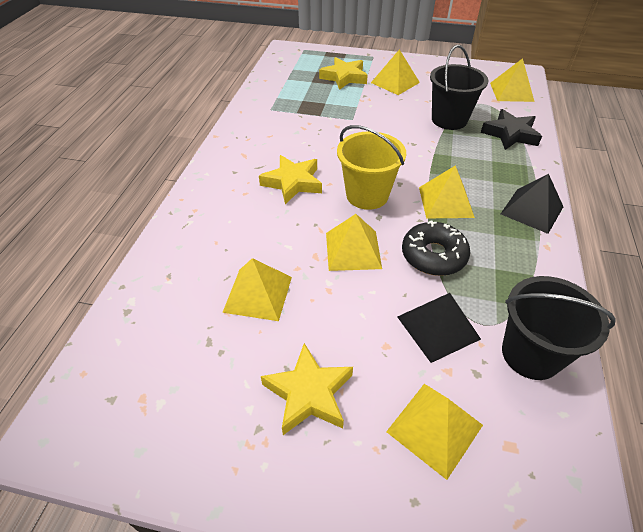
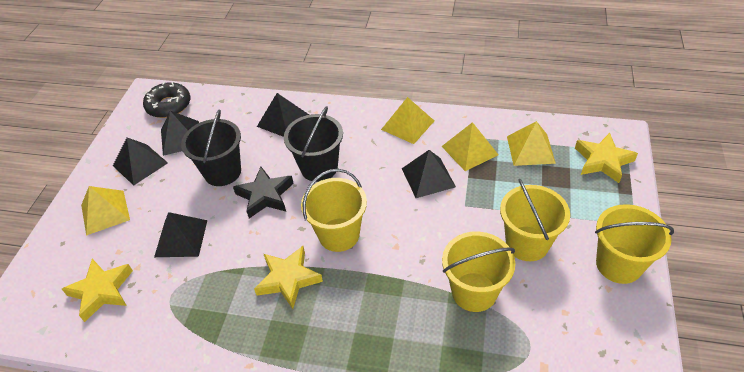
black pyramid: [397,293,481,363] [501,174,563,234] = 2 -> [113,138,168,186] [154,212,207,257] [161,111,199,156] [257,93,309,137] [402,150,456,198] = 5
yellow bucket: [337,125,406,210] = 1 -> [301,169,367,252] [442,232,515,312] [500,179,570,261] [595,204,674,284] = 4
yellow pyramid: [222,258,292,321] [326,214,382,271] [371,49,420,95] [386,384,483,480] [419,165,475,218] [490,58,535,102] = 6 -> [81,186,130,236] [381,97,434,144] [441,122,499,171] [507,121,556,166] = 4

